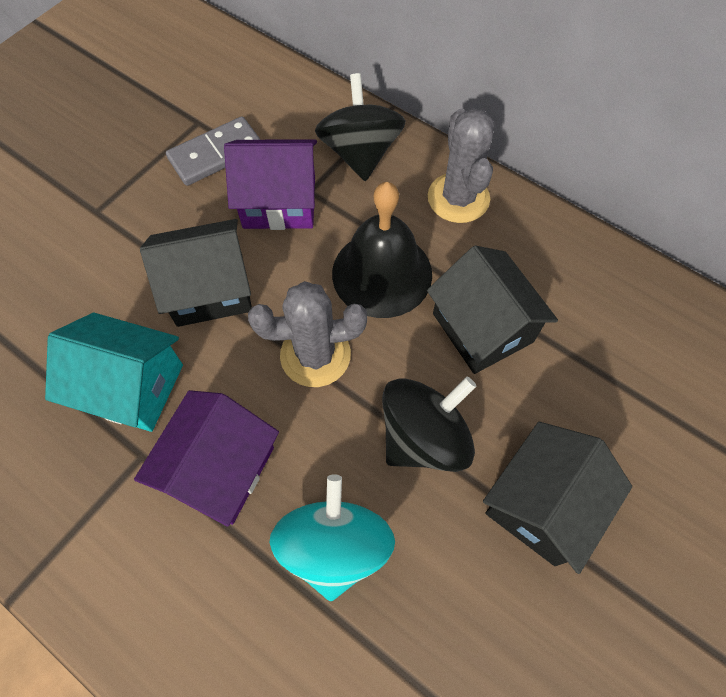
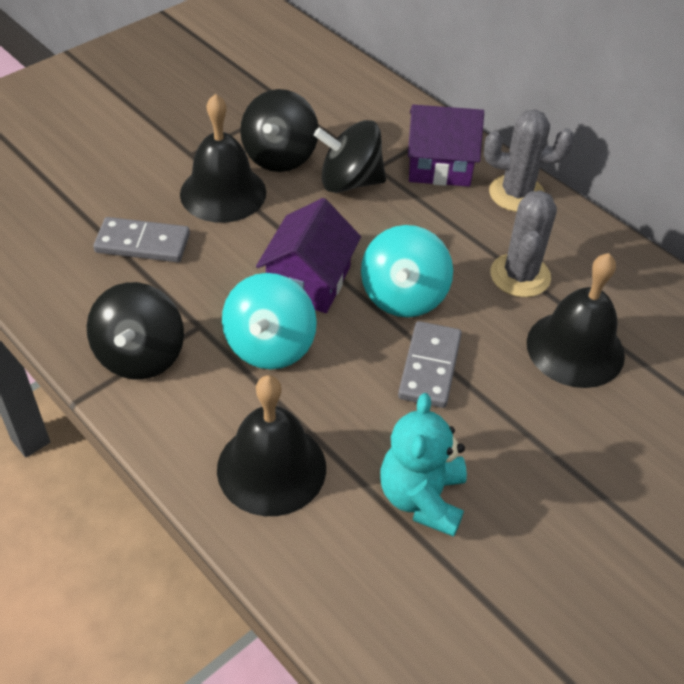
black bell: [332,182,432,318] = 1 -> [180,94,266,223] [217,375,326,516] [527,253,625,388] = 3
black house: [140,219,252,327] [427,245,558,374] [483,422,632,574] = 3 -> none = 0
black spinning top: [315,73,406,181] [382,377,476,472] = 2 -> [87,282,184,379] [240,89,318,172] [314,120,386,193] = 3
grey domino: [166,116,261,186] = 1 -> [93,217,190,262] [398,321,462,408] = 2
turquoise house: [45,313,183,432] = 1 -> none = 0
turquoise spinning top: [269,474,395,601] = 1 -> [222,273,317,369] [361,225,453,317] = 2
turquoise teddy bear: none = 0 -> [380,393,467,537] = 1

